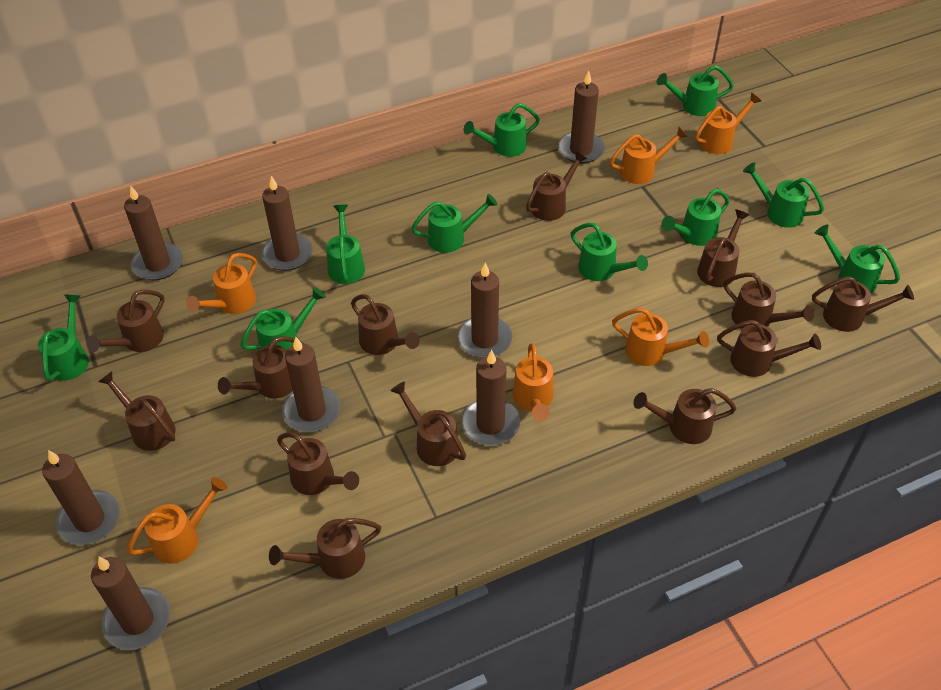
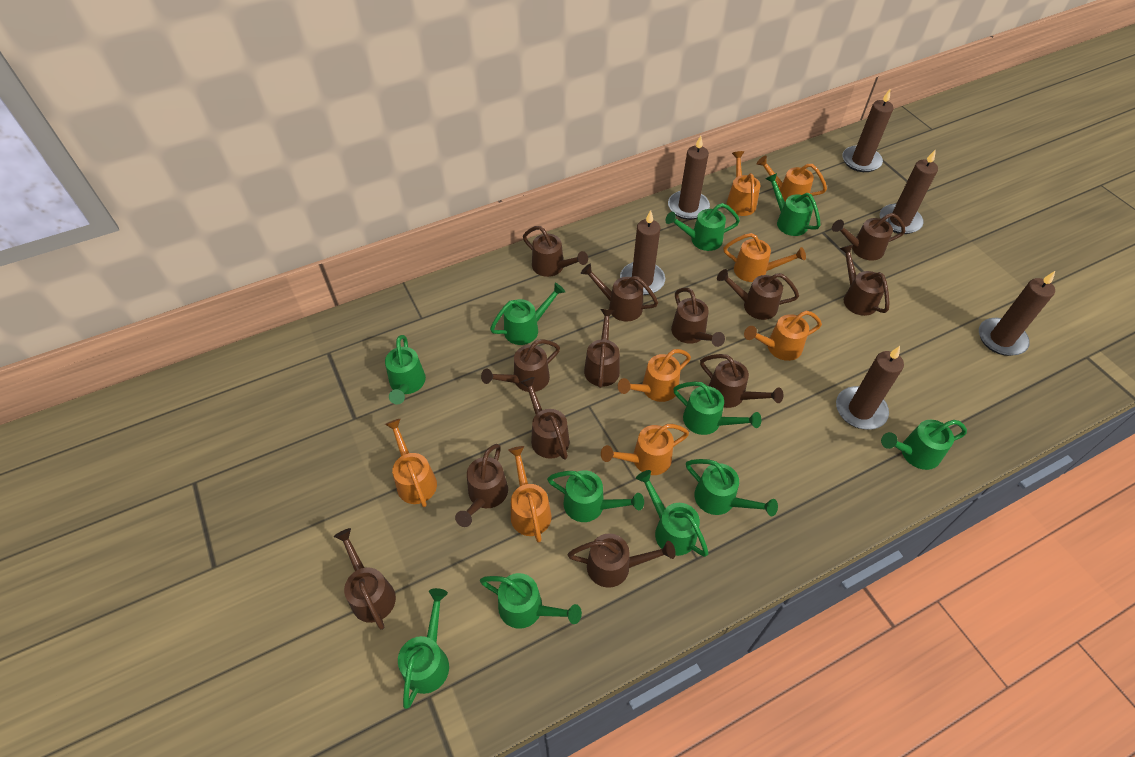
brown candle: [42,450,120,545] [91,557,170,650] [124,186,183,280] [261,176,313,271] [282,337,341,432] [457,263,512,358] [461,350,520,446] [558,71,605,163] = 8 -> [620,210,665,295] [668,136,710,220] [836,346,904,430] [842,90,894,172] [880,149,938,234] [979,271,1055,356] = 6
green watering can: [38,294,89,381] [240,287,326,350] [326,204,365,284] [411,194,498,253] [464,103,540,157] [571,223,648,281] [656,65,734,116] [661,189,729,246] [743,162,824,228] [815,224,900,293] = 10 -> [385,335,426,405] [398,588,449,709] [480,573,582,629] [490,283,565,345] [547,470,644,522] [636,470,709,557] [665,203,740,251] [673,381,761,435] [686,459,778,516] [766,173,821,236] [881,420,967,470] = 11
orange watering can: [127,477,227,564] [186,253,257,314] [512,343,554,421] [609,126,688,184] [612,308,709,366] [695,93,762,154] = 6 -> [385,419,437,507] [508,446,552,543] [601,424,689,475] [618,349,691,402] [723,233,806,282] [726,151,760,216] [744,311,822,361] [756,156,827,201] = 8

